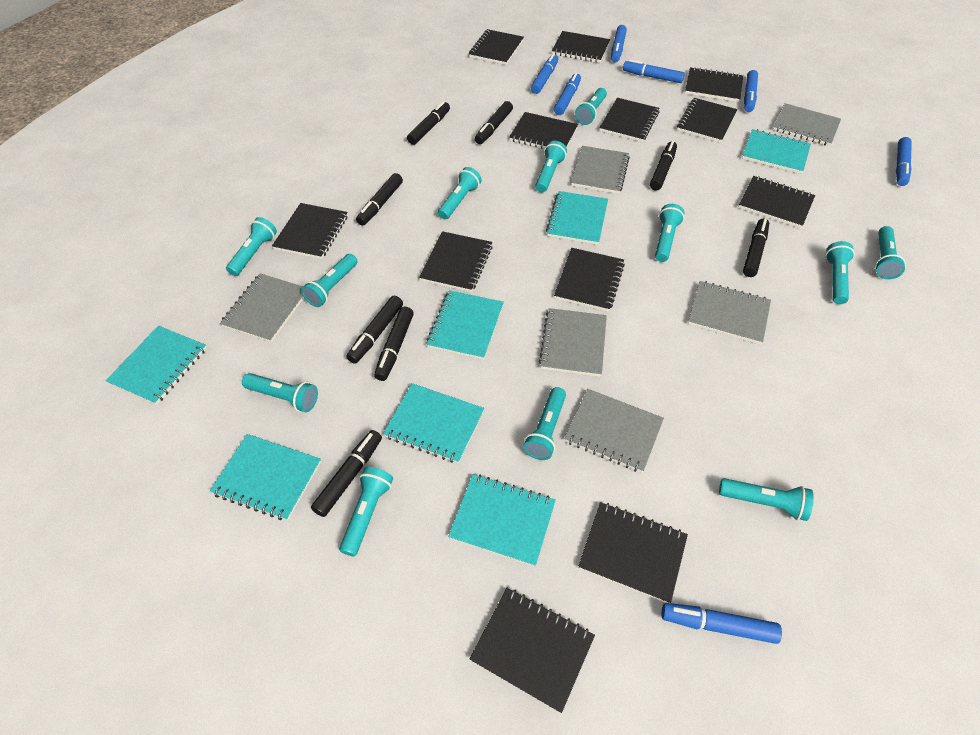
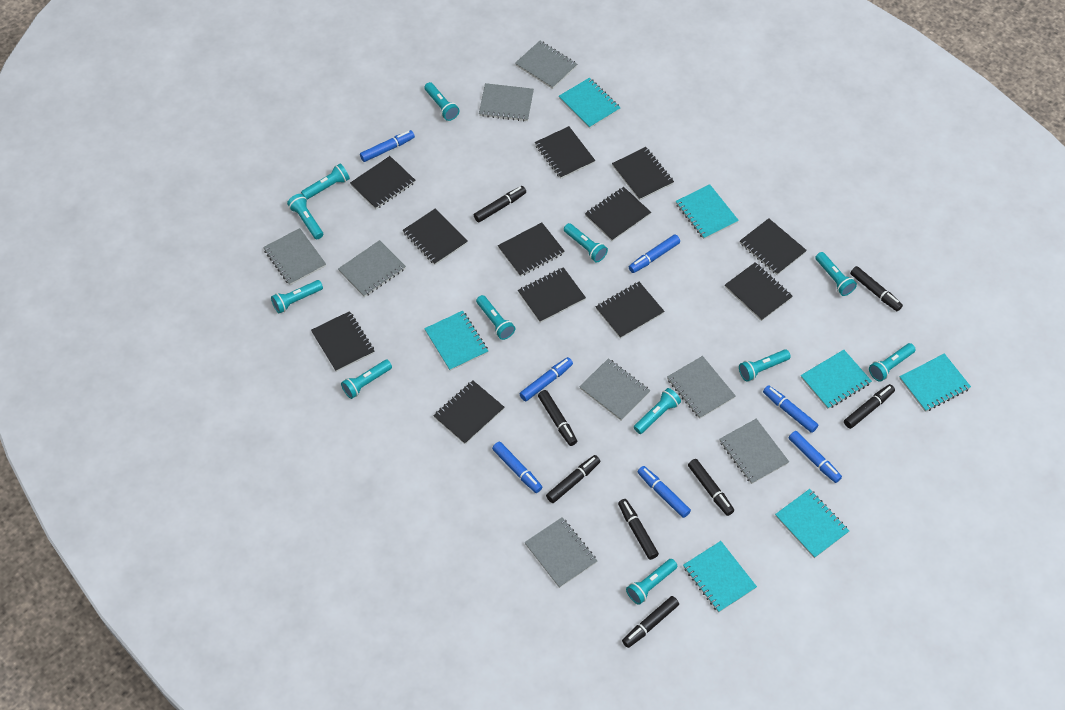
grey notebook: [220,274,304,343] [539,308,607,377] [564,389,664,473] [571,146,630,194] [688,281,771,345] [773,103,841,146] = 6 -> [263,228,326,285] [338,240,406,297] [479,83,534,122] [515,41,577,89] [524,517,597,588] [579,358,650,421] [667,356,736,419] [719,419,789,484] = 8

